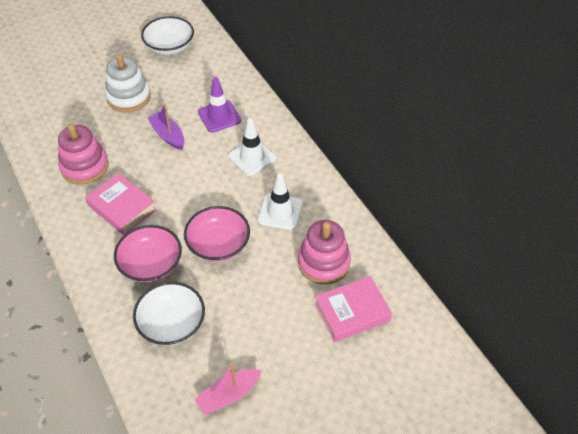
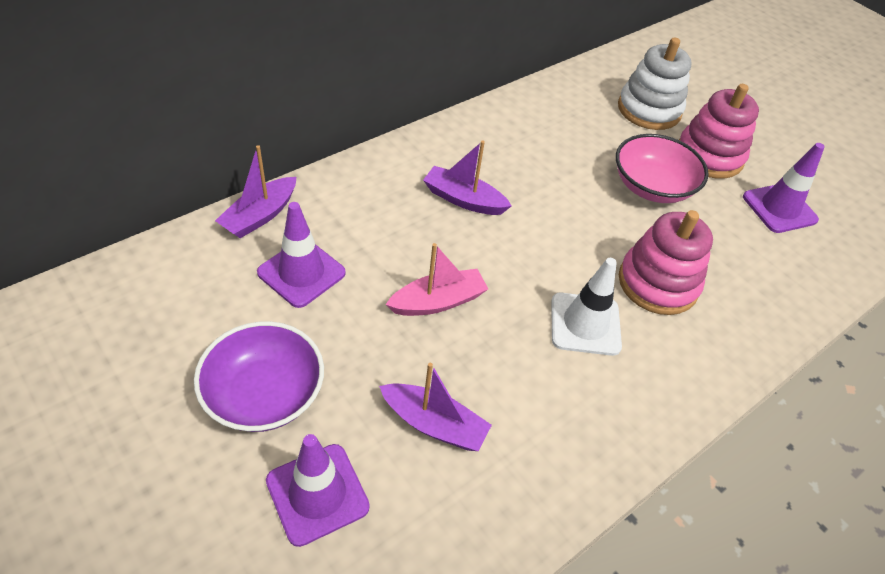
pink book: [85,173,156,235] [315,276,392,342] = 2 -> none = 0
pink bowl: [114,225,182,283] [184,206,250,262] = 2 -> [616,134,709,203] = 1
purple boat: [148,104,184,150] = 1 -> [215,145,296,238] [379,363,492,451] [423,141,512,215] = 3
purple bowl: none = 0 -> [194,321,324,432] = 1
purple traffic cone: [198,77,241,133] = 1 -> [257,202,346,308] [266,434,370,547] [743,143,825,233] = 3
white bowl: [133,282,205,345] [141,16,194,55] = 2 -> none = 0
white traffic cone: [228,118,276,176] [258,173,303,230] = 2 -> [551,258,622,356] = 1

